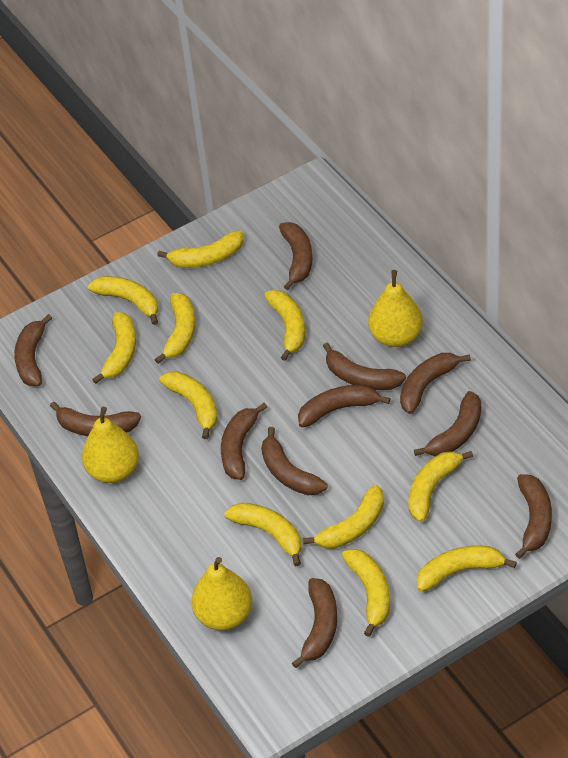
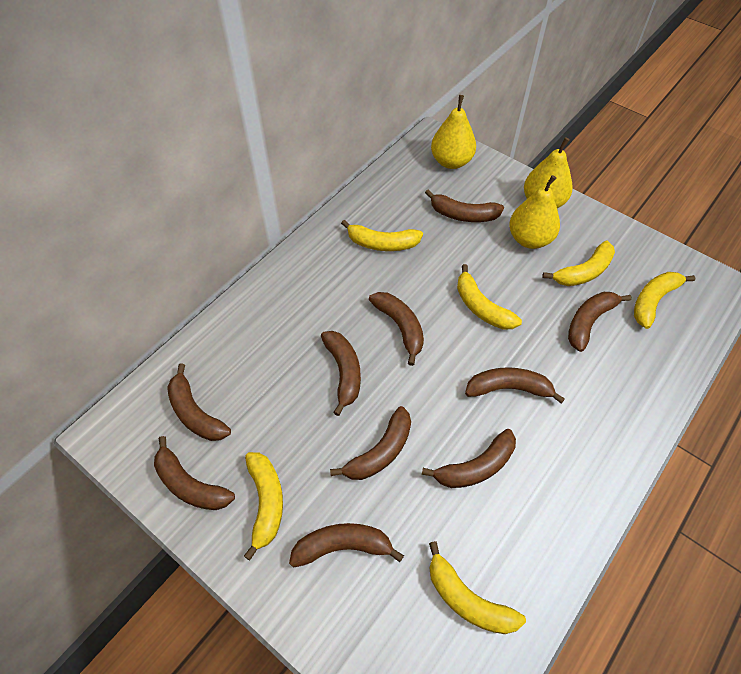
brown banana: [14,314,52,386] [50,401,141,436] [221,403,267,480] [261,427,328,495] [279,222,313,290] [292,578,337,668] [298,385,391,428] [323,343,406,390] [400,353,471,414] [414,391,481,456] [515,474,552,559] = 11 -> [154,436,235,510] [167,364,231,441] [289,523,404,567] [321,331,361,416] [330,406,411,480] [369,292,424,366] [422,429,516,488] [425,189,504,222] [465,367,565,404] [568,292,631,352] = 10
yellow banana: [88,276,158,325] [92,312,136,384] [155,293,195,364] [157,231,244,268] [159,372,218,439] [224,503,302,566] [264,290,305,361] [303,485,384,549] [342,549,390,637] [409,451,473,522] [417,545,517,592] = 11 -> [244,452,283,560] [341,220,423,251] [429,541,526,634] [457,264,522,330] [542,241,615,286] [634,272,695,329] = 6

